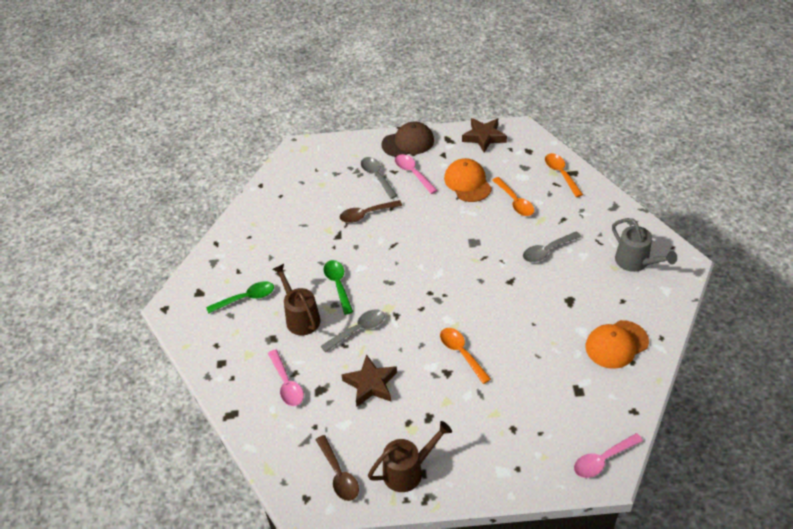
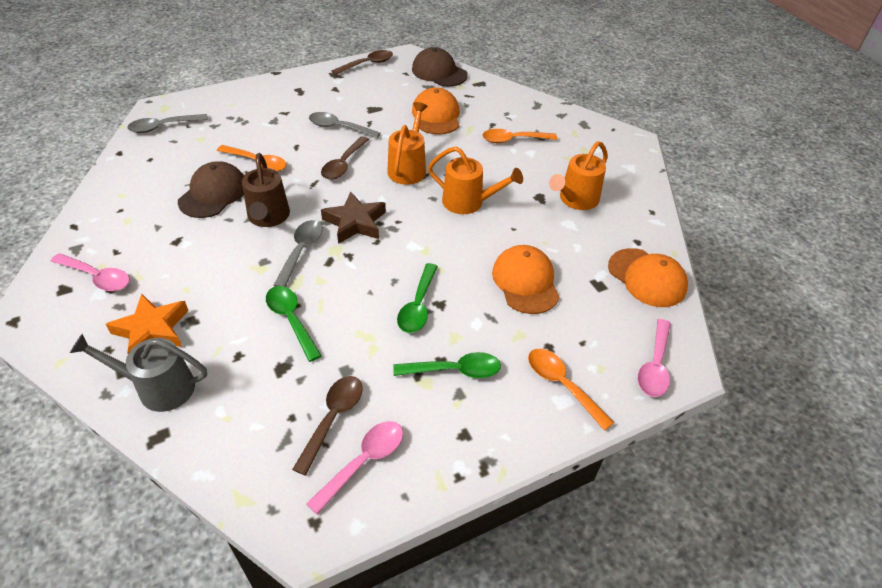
brown cap: [381,122,434,157] = 1 -> [178,161,244,218] [412,47,468,87] = 2
brown spoon: [315,435,359,501] [340,200,402,223] = 2 -> [292,376,363,475] [321,136,369,180] [332,50,393,75] = 3
brown star: [341,354,397,406] [462,118,507,153] = 2 -> [321,192,386,244] = 1
brown watering can: [272,264,321,335] [368,421,452,492] = 2 -> [242,153,290,227] = 1
green spoon: [206,281,274,314] [324,260,353,315] = 2 -> [266,286,322,362] [393,352,501,378] [397,263,438,333] = 3
orange cap: [444,158,492,202] [586,320,649,369] = 2 -> [412,87,459,135] [492,245,559,314] [608,248,688,307] = 3
orange star: none = 0 -> [106,294,189,354] = 1
orange watering can: none = 0 -> [387,102,428,185] [428,146,523,214] [549,141,608,210] = 3

